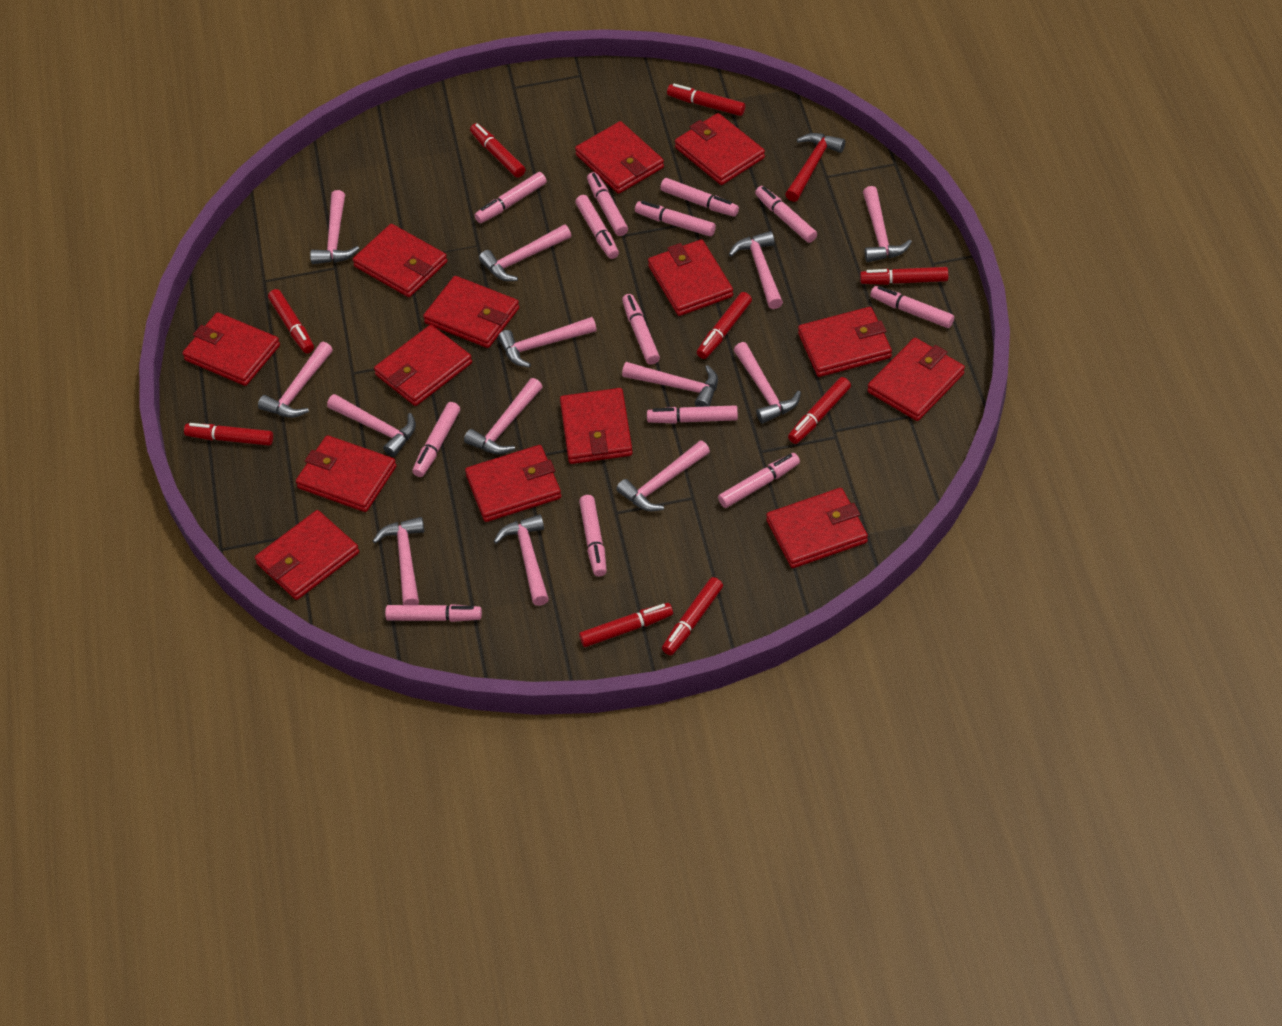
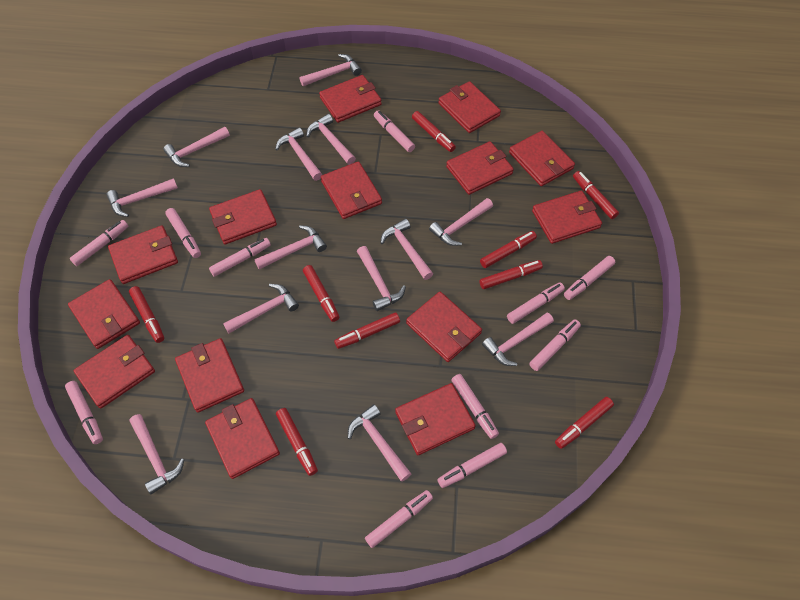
pink marker: [385,604,482,622] [412,402,460,477] [474,172,547,223] [575,195,619,259] [579,495,607,577] [587,172,628,236] [622,294,660,365] [635,201,716,236] [647,405,738,424] [660,178,739,217] [718,453,800,508] [755,186,817,243] [871,286,954,328] = 13 -> [65,381,103,444] [70,220,128,266] [165,208,201,258] [209,238,271,277] [365,490,433,548] [374,110,415,152] [437,443,507,488] [451,374,499,439] [507,283,565,324] [529,319,581,371] [564,256,615,300] = 11
red hammer: [785,133,845,202] = 1 -> none = 0

